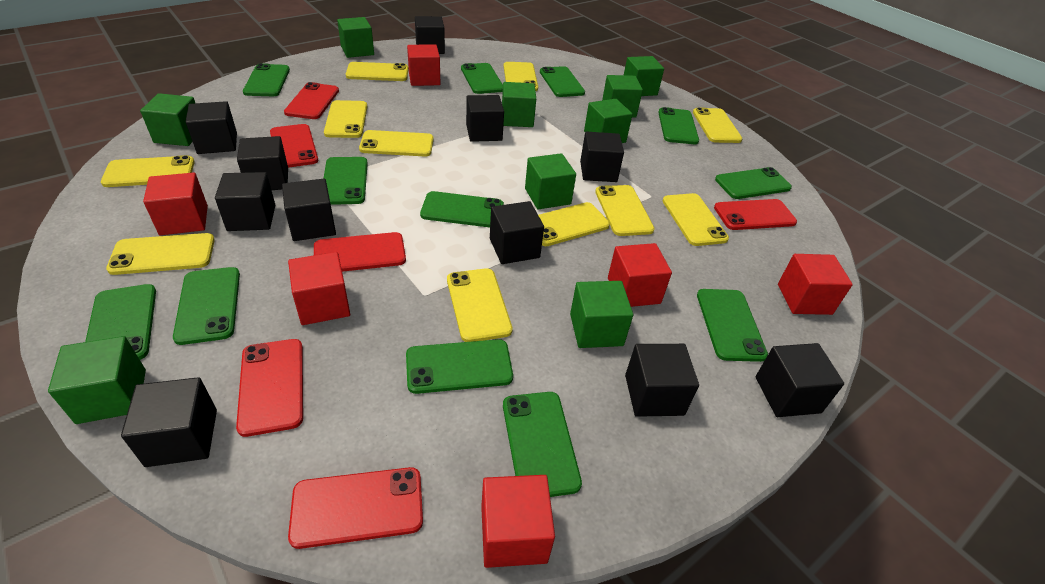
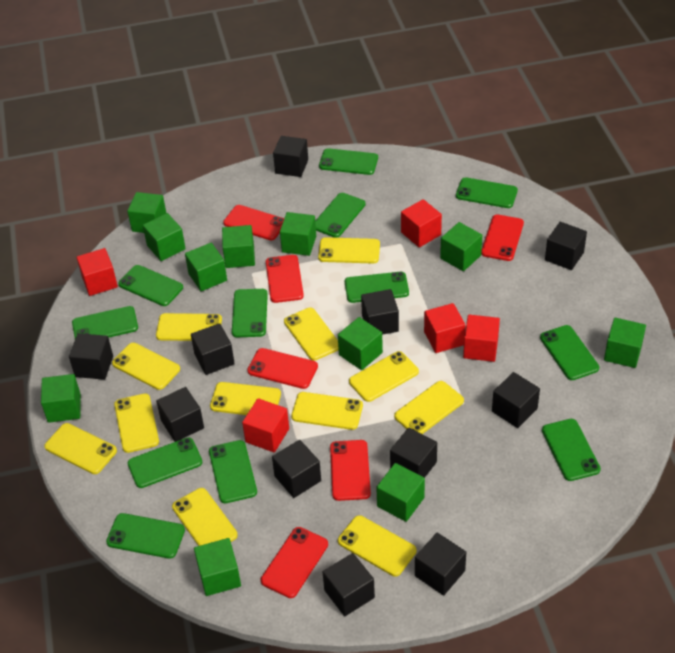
green cube: [48,336,146,424] [140,93,195,146] [337,17,374,58] [502,82,536,127] [525,153,576,209] [570,281,633,348] [584,99,633,143] [602,75,643,118] [624,56,664,96] = 9 -> [41,374,81,423] [127,192,166,233] [143,213,186,261] [185,243,227,291] [194,538,241,596] [222,225,255,268] [280,212,316,256] [338,317,383,370] [376,463,425,522] [440,222,482,271] [604,318,646,368] = 11
red cube: [143,172,208,235] [288,252,350,325] [407,44,440,86] [481,475,555,568] [608,243,672,307] [778,254,853,315] = 6 -> [77,248,118,296] [242,398,289,453] [401,199,442,248] [424,303,465,353] [463,315,500,362] = 5
yellow phone: [101,155,195,187] [106,233,215,275] [324,100,367,138] [346,62,409,81] [359,130,434,157] [447,268,513,342] [504,62,538,91] [538,202,610,246] [595,185,655,236] [663,193,729,246] [693,107,742,143] = 11 -> [44,423,117,474] [112,343,180,390] [114,393,159,453] [156,313,222,341] [172,488,238,546] [210,382,281,415] [284,308,339,361] [291,392,363,430] [318,237,380,264] [338,515,416,577] [349,351,419,402] [394,381,464,434] = 12

